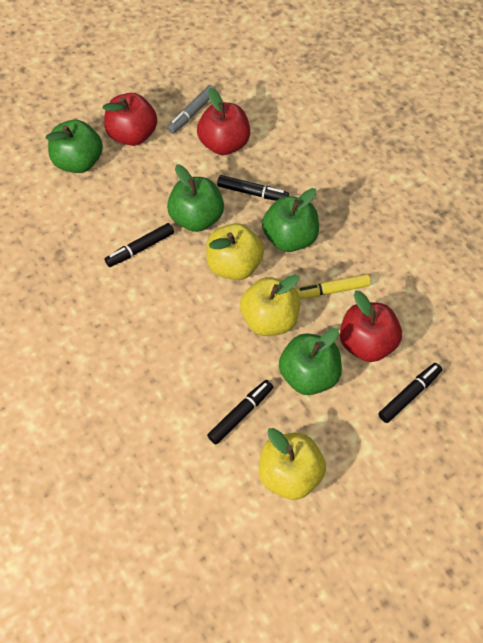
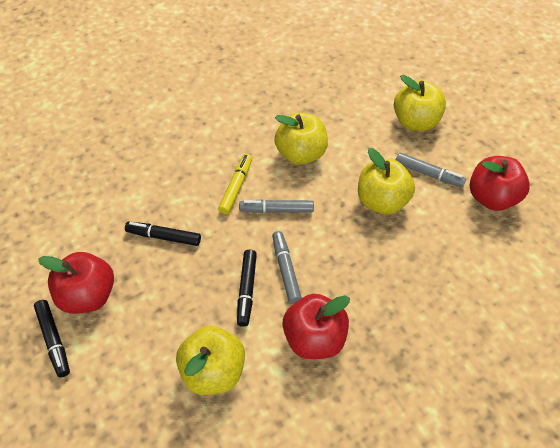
black marker: [105,223,174,267] [207,380,273,444] [217,175,289,201] [378,363,442,423] = 4 -> [34,300,70,377] [125,222,201,246] [237,250,257,327] = 3
green apple: [46,120,103,173] [167,164,224,232] [262,188,319,252] [279,328,342,395] = 4 -> none = 0
grey marker: [167,85,216,134] = 1 -> [239,199,314,213] [272,231,302,304] [396,152,466,187] = 3
yellow apple: [206,223,264,280] [240,275,300,336] [259,428,326,500] = 3 -> [176,326,245,395] [274,112,328,165] [358,148,415,215] [394,75,446,131] = 4

